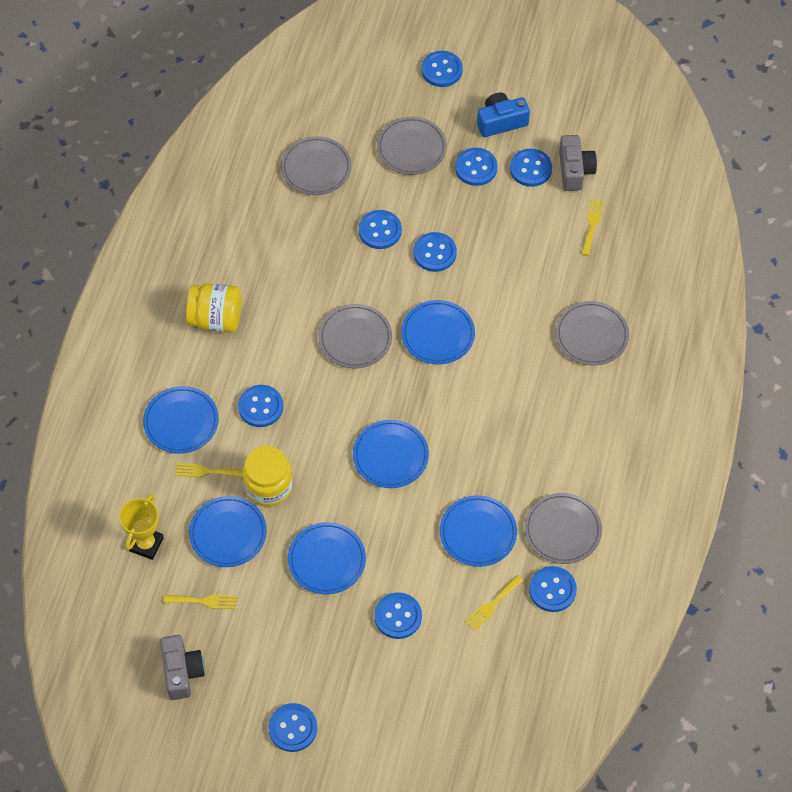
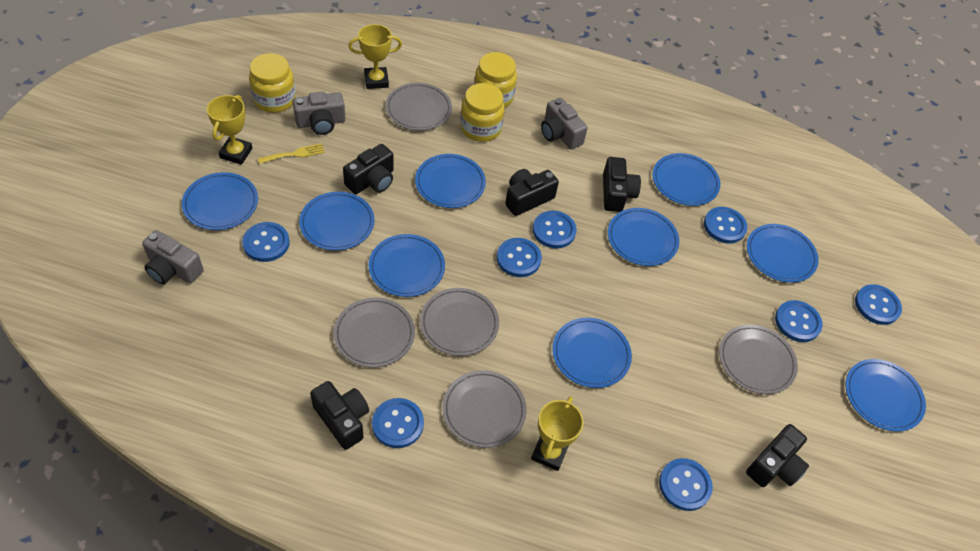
black camera: none = 0 -> [310,381,369,450] [343,144,394,194] [505,169,559,216] [603,157,641,212] [746,424,809,487] = 5
blue button: [238,385,283,427] [268,703,317,752] [359,210,402,249] [374,592,422,639] [413,232,457,272] [421,51,463,87] [455,148,498,186] [510,149,552,187] [529,566,577,612] = 9 -> [242,222,290,262] [372,398,424,448] [497,238,542,277] [533,211,576,249] [659,458,713,511] [704,207,747,244] [775,300,823,342] [855,284,902,325] = 8
blue camera: [477,93,530,137] = 1 -> none = 0
blue plate: [143,386,219,454] [189,496,267,567] [288,522,366,594] [353,420,429,488] [401,300,475,364] [440,495,517,567] = 6 -> [182,172,258,230] [299,192,375,251] [369,234,445,297] [415,154,486,208] [552,318,632,388] [608,208,679,266] [652,153,720,206] [747,224,818,283] [845,359,926,432] = 9
grey camera: [160,635,205,700] [559,135,597,191] = 2 -> [142,230,204,284] [292,91,346,135] [541,98,588,149] = 3
yellow fork: [163,595,237,609] [175,463,243,477] [465,575,523,631] [582,199,604,256] = 4 -> [258,143,325,164] = 1
yellow jar: [186,284,241,333] [243,446,293,507] = 2 -> [249,53,296,113] [460,83,505,142] [474,52,517,107] = 3
yellow trophy: [119,494,164,560] = 1 -> [207,95,252,165] [348,24,402,89] [531,396,583,471] = 3

